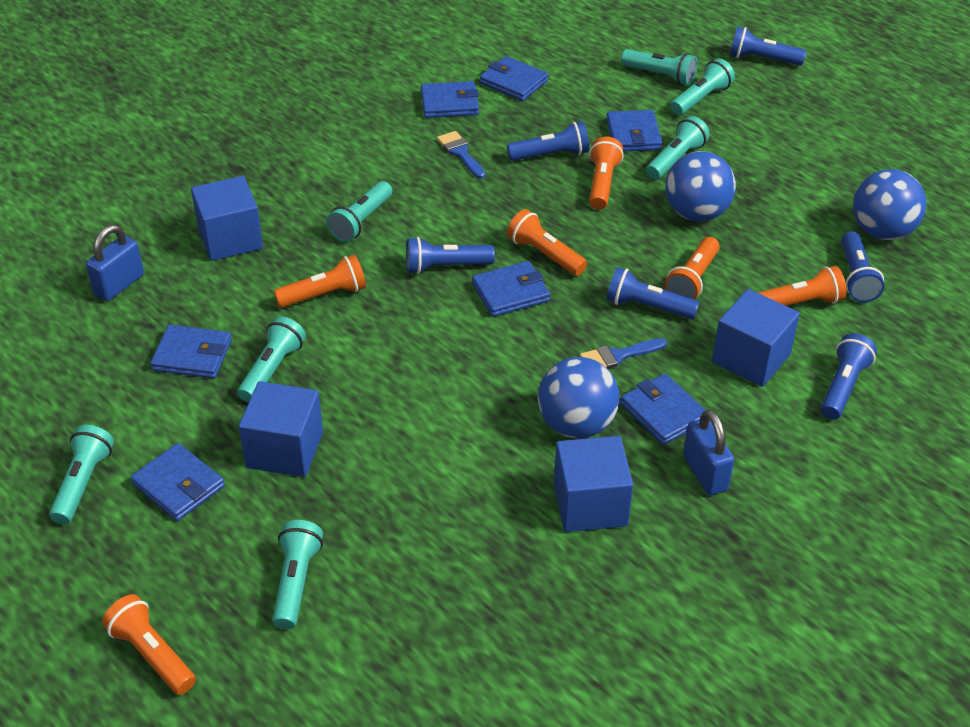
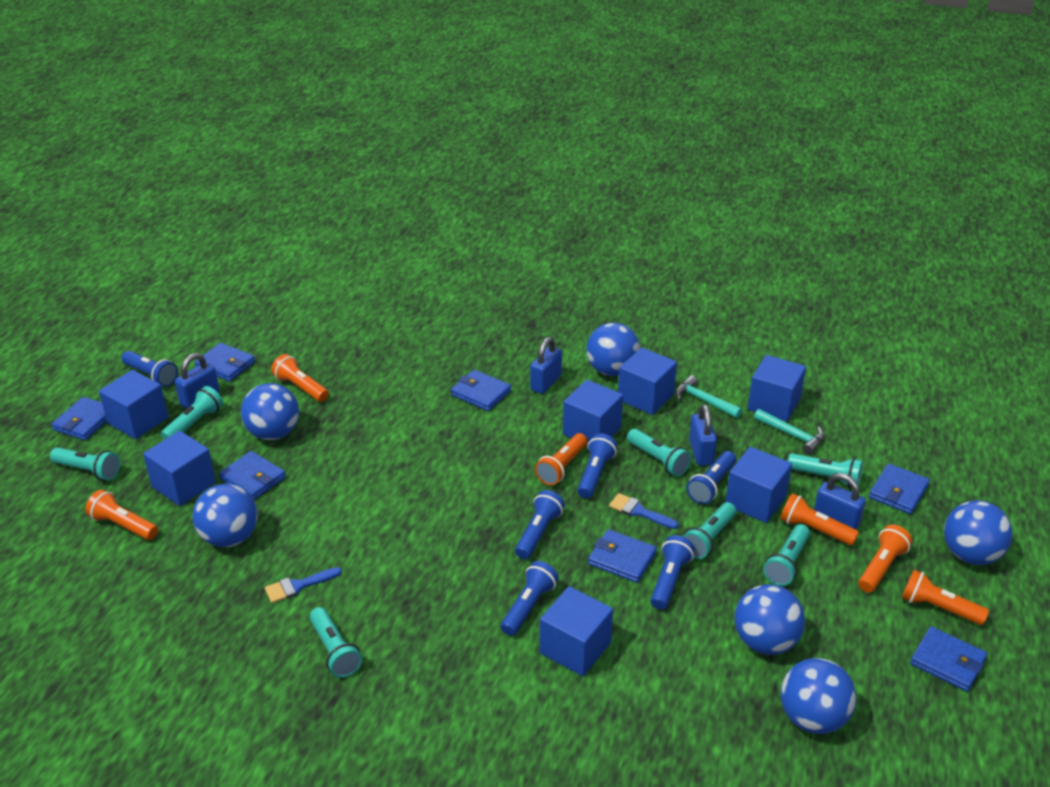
blue ball: [538,357,619,439] [665,151,736,222] [853,169,926,240] = 3 -> [193,484,258,547] [241,383,299,440] [586,323,640,376] [735,584,805,655] [781,658,856,734] [944,500,1013,565] = 6
blue cube: [191,176,263,261] [239,381,323,477] [554,436,633,532] [712,289,800,387] = 4 -> [99,370,168,439] [143,431,216,506] [540,586,613,676] [563,380,623,445] [618,347,677,415] [725,447,792,523] [748,355,806,422] = 7
blue padlock: [86,225,144,301] [683,409,734,495] = 2 -> [175,353,220,409] [530,337,562,394] [689,404,717,466] [814,473,866,530] = 4
turquoise hammer: none = 0 -> [675,375,742,418] [754,409,825,455] = 2

